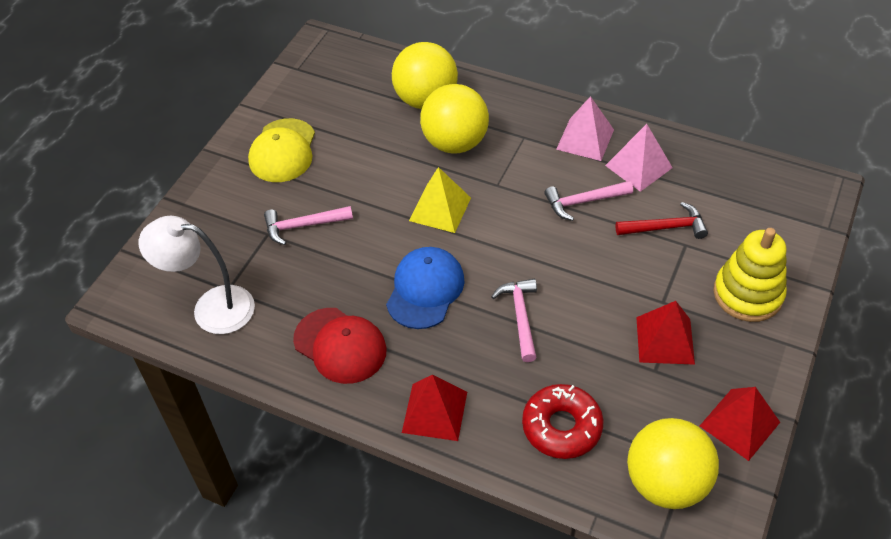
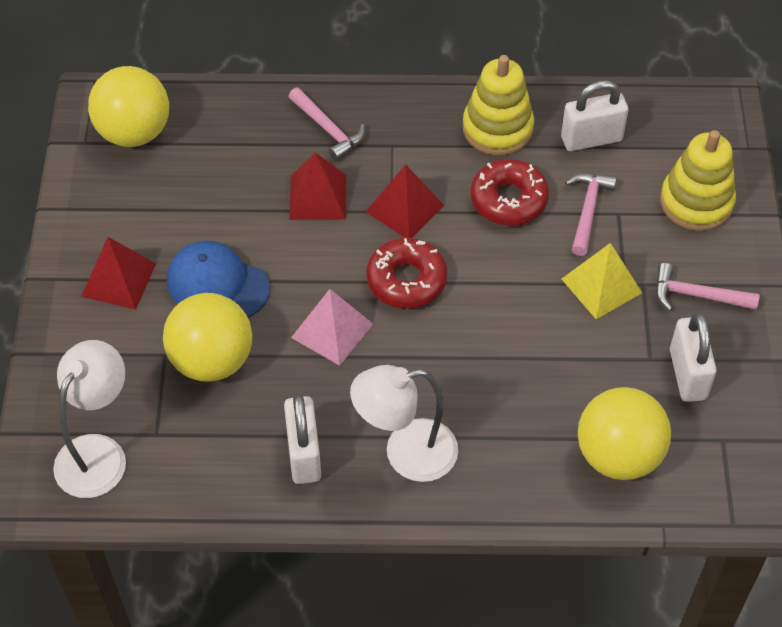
pink pyramid: [556,96,614,161] [605,124,673,192] = 2 -> [291,289,373,366] = 1
red cap: [293,308,387,384] = 1 -> none = 0
red donut: [522,384,603,459] = 1 -> [366,238,448,309] [470,159,549,226] = 2
red hammer: [616,202,708,239] = 1 -> none = 0
white lamp: [139,216,255,334] = 1 -> [53,340,126,498] [350,365,459,482] = 2
white padlock: none = 0 -> [284,394,321,484] [561,80,628,151] [670,313,717,402] = 3
yellow cap: [248,118,315,182] = 1 -> none = 0
yellow stacking toy: [713,228,787,322] = 1 -> [463,55,534,155] [660,130,736,231] = 2

